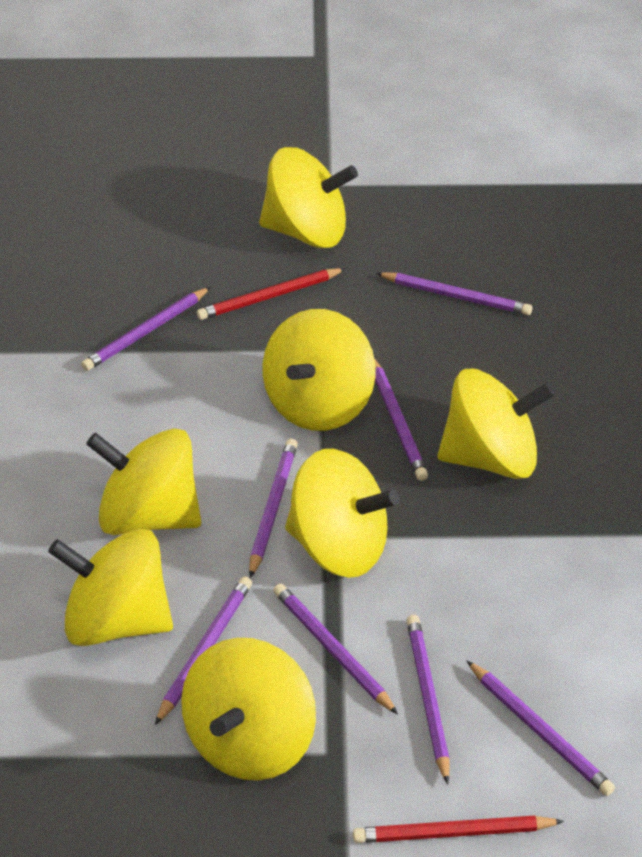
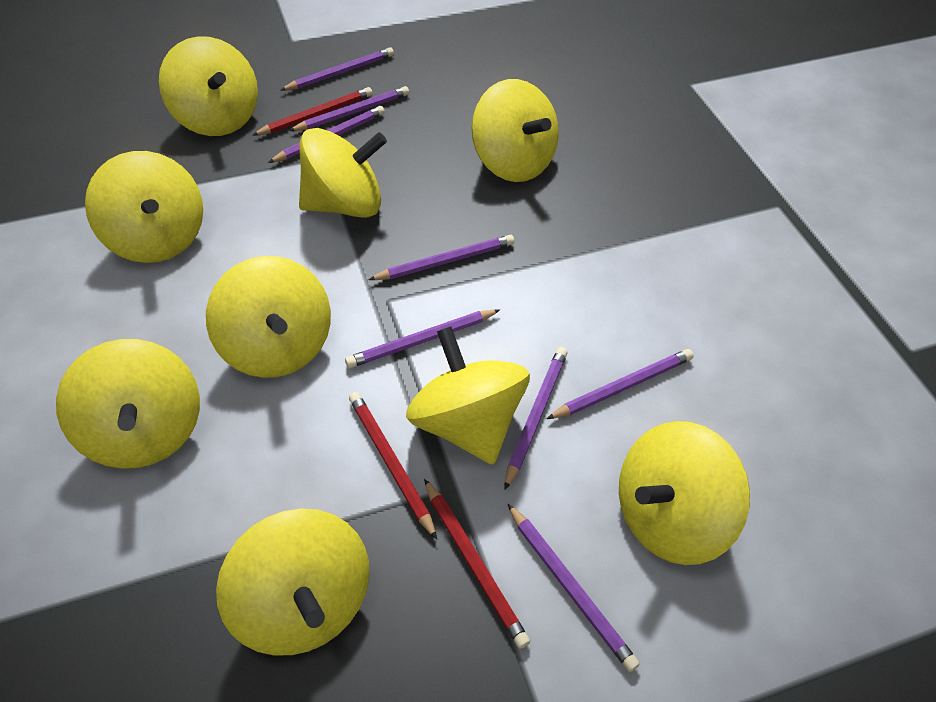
red pencil: [197,268,346,320] [353,815,564,843] = 2 -> [252,87,373,136] [349,392,437,539] [424,479,530,649] = 3
yellow spinning top: [48,529,173,646] [86,428,201,535] [181,638,316,781] [259,147,358,248] [263,309,375,431] [285,449,399,578] [438,369,555,479] = 7 -> [56,339,200,469] [85,151,203,263] [159,36,258,136] [206,256,331,378] [216,509,370,655] [299,128,387,218] [406,326,530,465] [472,79,559,182] [619,421,750,565] = 9

